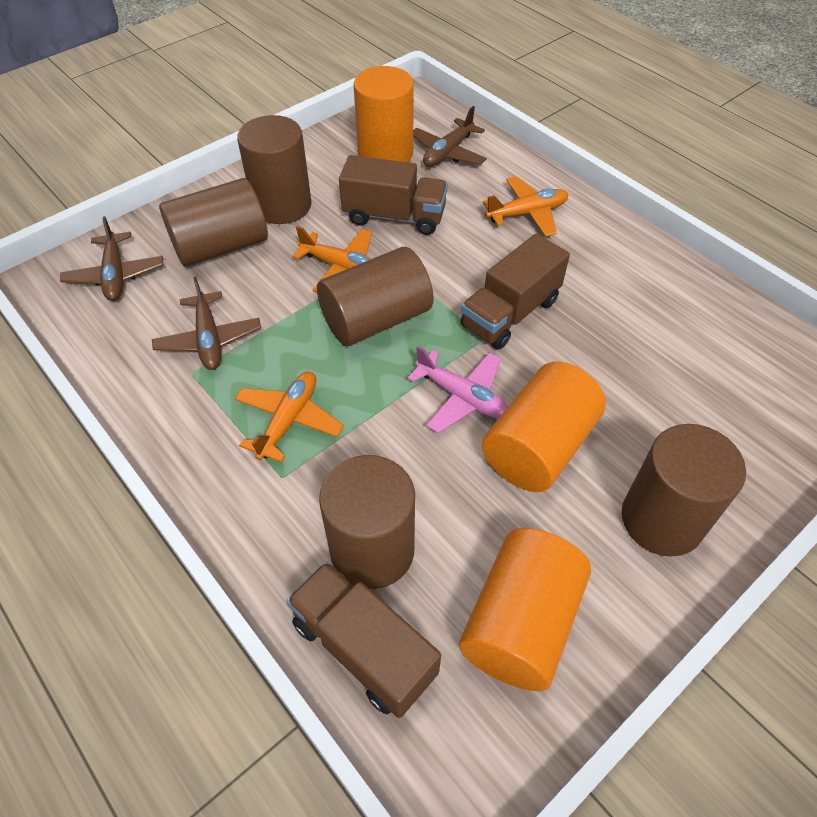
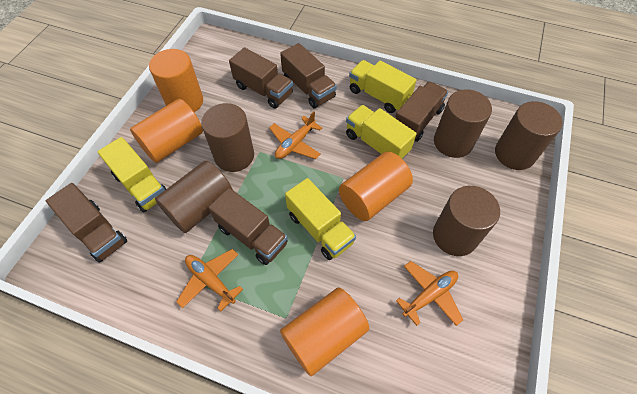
brown plane: [60,216,164,301] [152,277,261,370] [413,106,487,167] = 3 -> none = 0
brown truck: [286,561,441,718] [339,155,448,235] [461,233,570,350] = 3 -> [46,183,127,263] [209,188,288,265] [229,47,293,108] [280,43,337,109] [395,82,448,142] = 5
orange cylinder: [354,66,414,162] [459,528,591,691] [482,362,606,492] = 3 -> [130,99,203,163] [149,49,203,112] [280,287,369,376] [339,152,413,221] = 4
pink plane: [407,346,508,433] = 1 -> none = 0
yellow truck: none = 0 -> [97,137,167,213] [285,178,356,260] [346,105,417,159] [349,60,417,113] = 4

